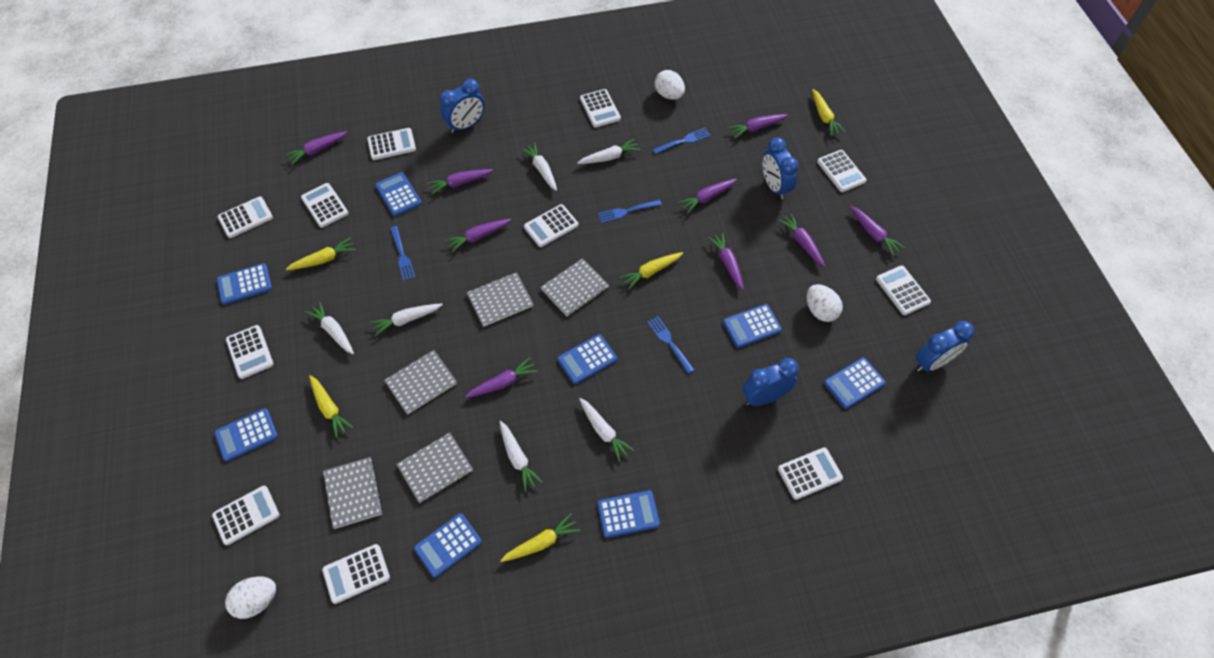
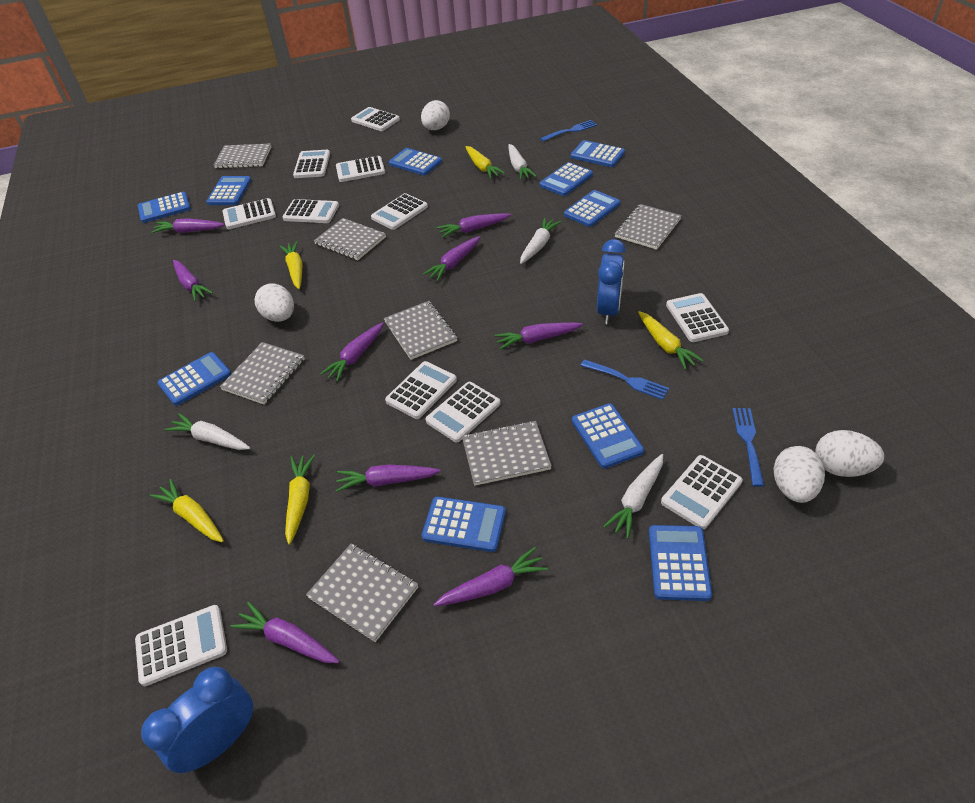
blue calculator: [214,408,278,461] [217,263,272,305] [375,172,422,216] [414,513,482,577] [557,334,617,384] [597,490,660,538] [723,304,782,348] [824,357,886,409] = 8 -> [138,192,191,223] [158,352,231,406] [206,176,251,205] [389,148,442,175] [422,497,506,552] [539,162,593,196] [564,190,620,227] [571,140,625,167] [572,403,644,469] [649,525,712,601] = 10
blue clock: [440,79,485,133] [742,358,799,406] [762,137,799,200] [916,321,974,372] = 4 -> [141,667,253,773] [597,239,626,324] = 2
blue fork: [390,226,416,281] [598,200,662,223] [647,316,694,374] [652,128,710,154] = 4 -> [540,120,597,142] [580,359,669,400] [733,408,764,487] = 3
grey notebook: [323,457,383,529] [384,350,457,415] [396,433,473,503] [467,272,534,327] [540,258,609,316] = 5 -> [214,144,271,168] [220,342,305,404] [306,543,418,642] [314,218,386,260] [384,301,457,360] [462,421,552,486] [615,204,682,250] = 7
white carrot: [305,301,354,354] [370,304,443,336] [499,421,543,492] [521,142,557,191] [577,139,641,164] [579,398,634,462] = 6 -> [164,414,250,450] [509,144,537,180] [520,218,561,264] [603,454,663,539] = 4
white egg: [225,576,276,619] [655,70,685,100] [806,284,843,322] = 3 -> [254,283,294,322] [421,100,450,130] [773,446,825,503] [815,430,884,477] = 4

